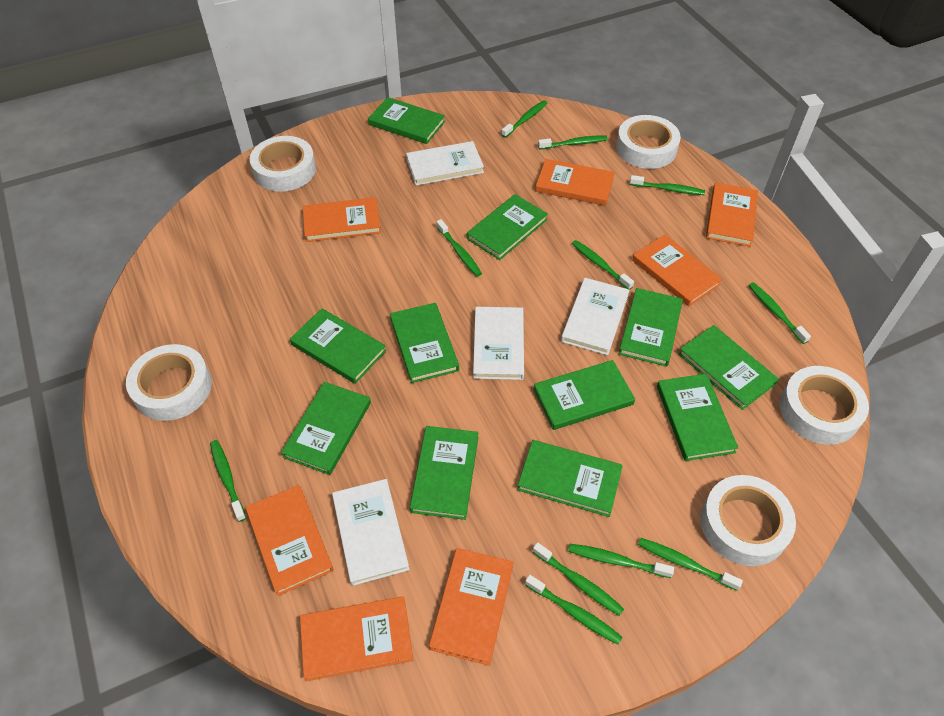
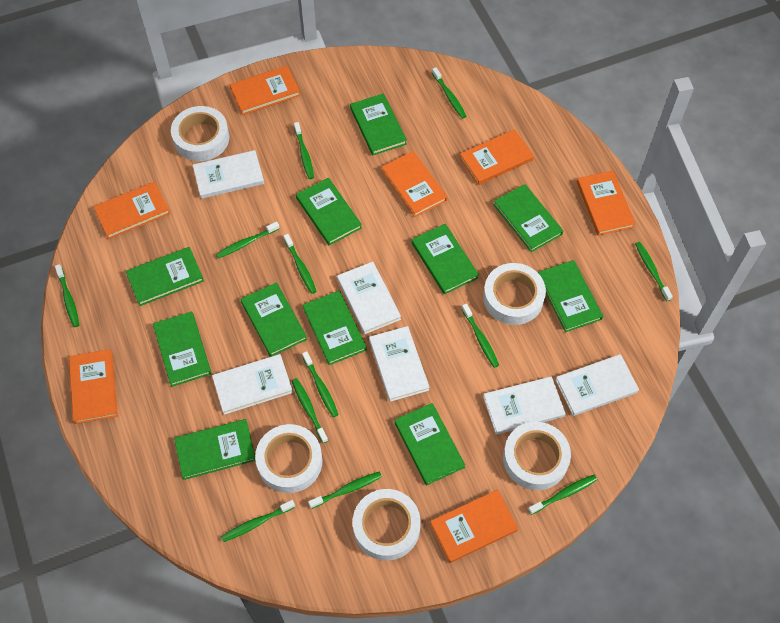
green toothbrush: [210,440,246,522] [436,219,482,276] [501,100,548,138] [525,575,623,645] [533,542,624,616] [538,136,608,149] [568,544,674,578] [572,240,634,290] [630,175,705,195] [638,538,743,591] [748,282,811,344] = 11 -> [55,264,79,327] [216,221,280,259] [221,500,295,542] [284,234,317,294] [292,378,328,443] [294,122,314,179] [302,351,339,417] [308,472,382,509] [432,67,466,119] [462,303,499,368] [528,475,597,515] [635,242,673,301] = 12
white book: [332,479,410,586] [406,141,484,186] [473,307,524,380] [561,278,630,355] = 4 -> [193,150,264,199] [212,354,293,415] [337,262,401,334] [369,326,430,402] [483,376,566,434] [555,354,639,416] = 6

